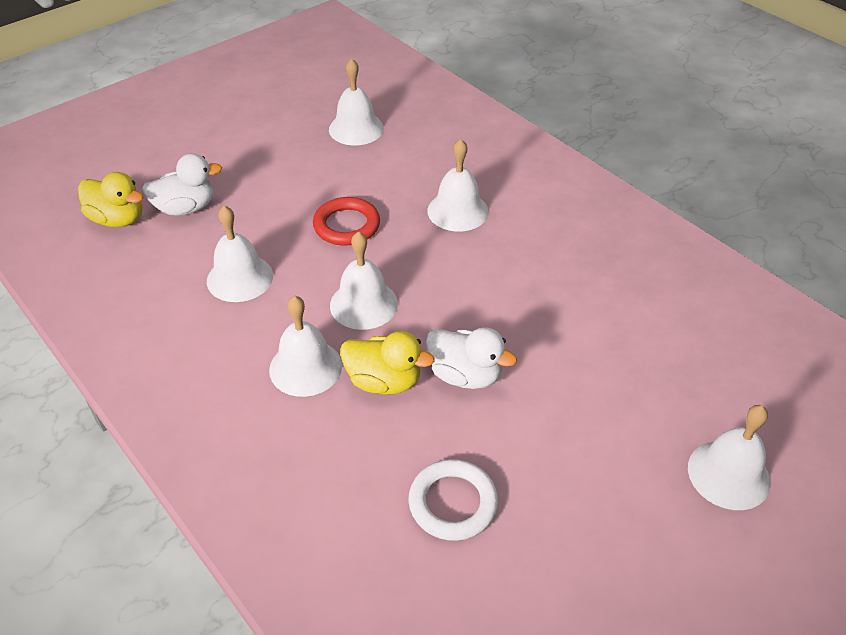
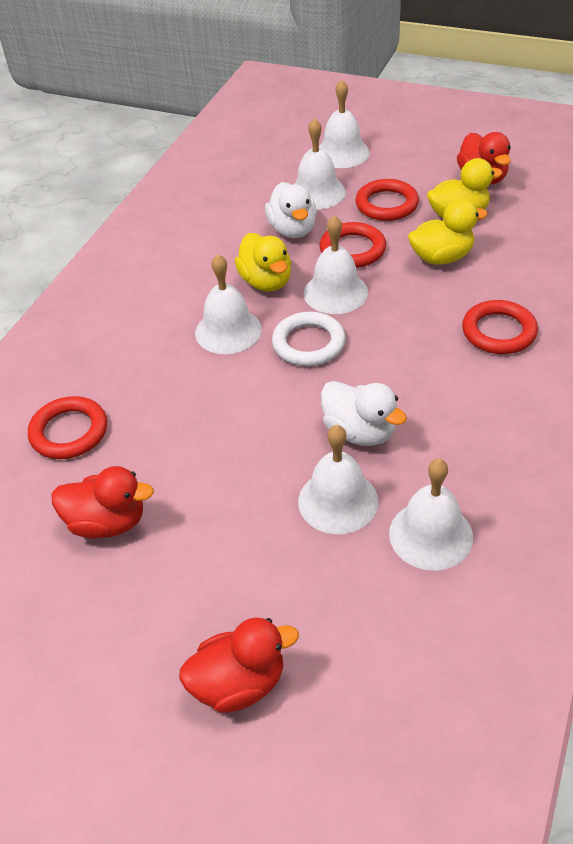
red duck: none = 0 -> [51,466,154,538] [179,618,299,713] [457,132,511,185] = 3
red ring: [313,197,380,246] = 1 -> [28,396,107,459] [319,222,386,268] [355,179,419,221] [462,300,538,354] = 4
yellow duck: [78,172,143,227] [340,331,435,395] = 2 -> [235,233,291,292] [408,199,488,265] [427,158,503,219] = 3

